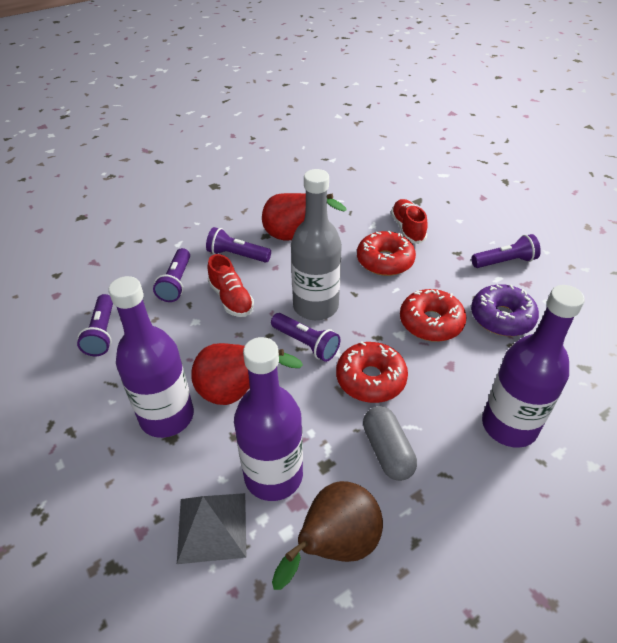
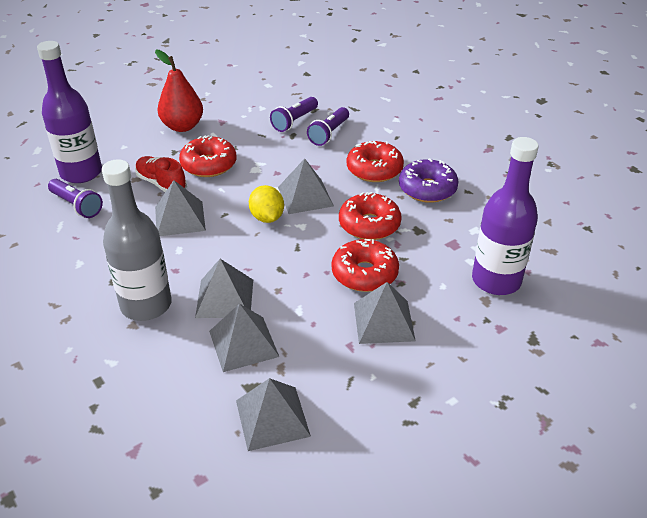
brown pear: [272,481,383,590] = 1 -> none = 0
grey capsule: [363,406,417,481] = 1 -> none = 0
grey pyramid: [177,493,246,564] = 1 -> [155,180,206,236] [195,259,253,318] [209,304,279,372] [236,378,311,451] [278,159,334,214] [354,282,416,344] = 6
purple bottle: [108,276,194,438] [234,337,303,501] [482,285,585,448] = 3 -> [37,41,102,183] [472,137,539,295] = 2
purple flashlight: [77,294,113,356] [153,248,190,302] [206,227,271,263] [271,313,340,362] [472,234,541,268] = 5 -> [48,179,103,218] [270,97,318,132] [307,107,349,146] = 3
red donut: [336,341,408,403] [357,230,416,276] [400,289,467,342] = 3 -> [179,135,236,177] [332,239,399,292] [339,192,401,240] [347,141,404,182] = 4
red pear: [191,343,303,405] [262,193,347,241] = 2 -> [155,50,203,132] = 1
red shoe: [207,254,254,317] [391,199,427,244] = 2 -> [135,156,187,192] = 1
yellow lemon: none = 0 -> [249,185,284,223] = 1

